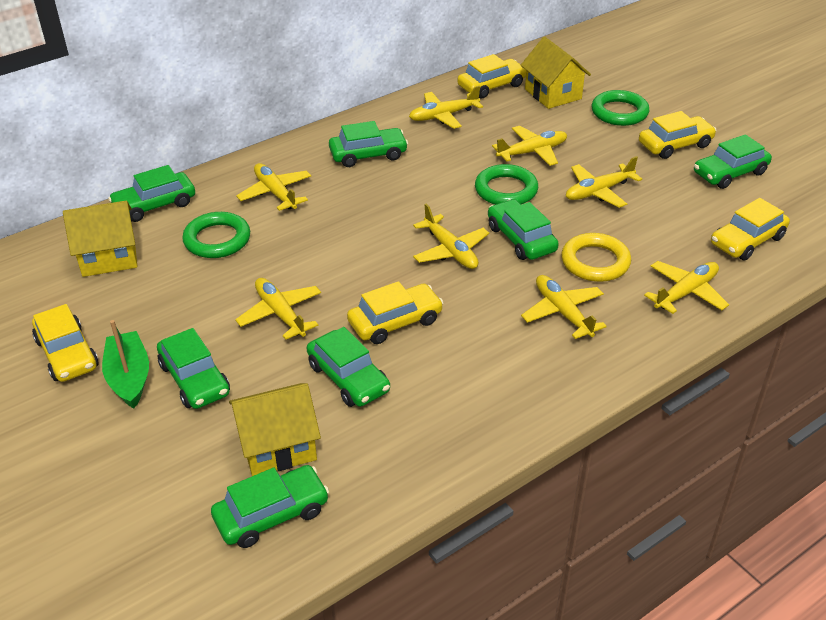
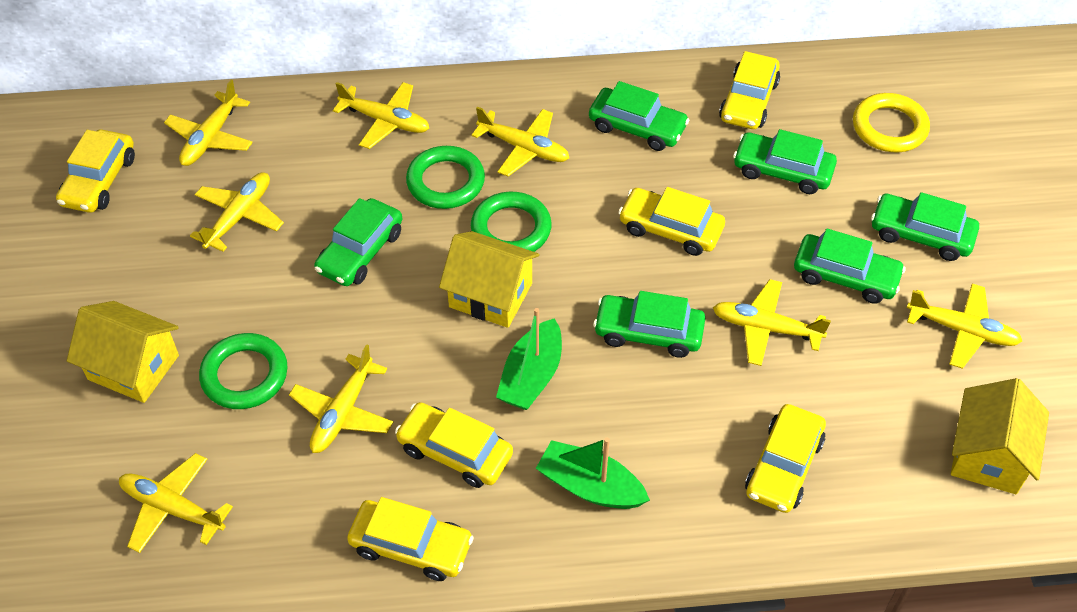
green boat: [102,320,149,409] = 1 -> [496,308,562,410] [536,438,650,509] = 2
green car: [108,165,195,222] [157,328,230,409] [211,465,329,548] [306,327,390,407] [329,121,408,167] [488,199,559,260] [694,134,772,189] = 7 -> [314,198,402,286] [589,81,689,151] [593,291,705,358] [733,129,837,194] [794,228,906,304] [871,192,979,261] = 6
yellow car: [32,304,98,382] [347,281,444,344] [457,54,526,99] [639,111,716,159] [711,198,790,261] = 5 -> [56,129,135,213] [347,497,474,581] [395,402,513,488] [618,187,725,256] [719,51,780,129] [745,404,826,513] = 6

